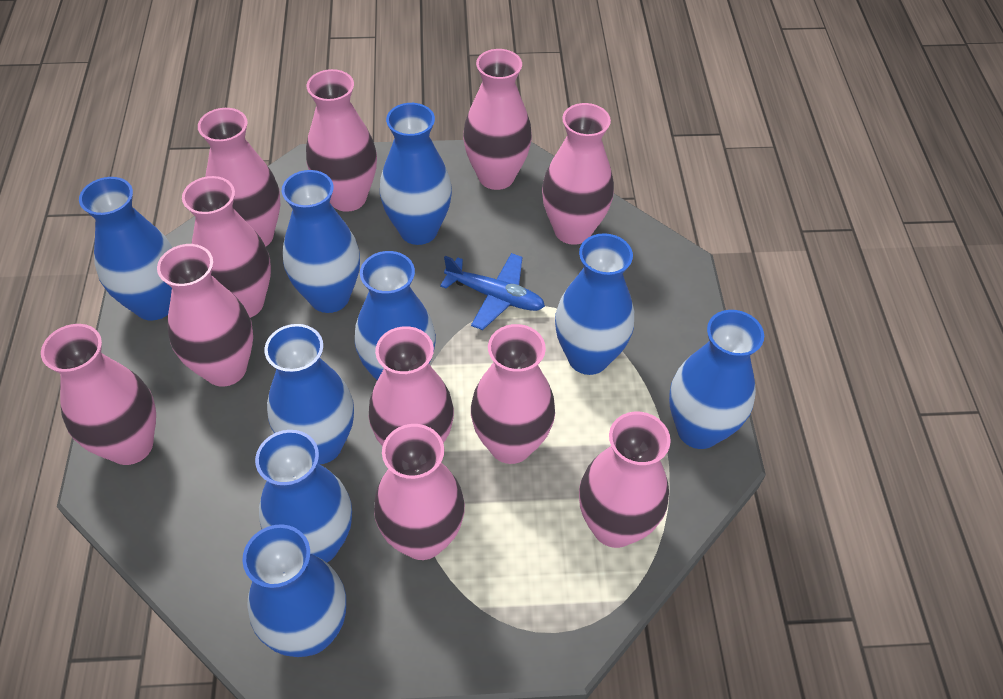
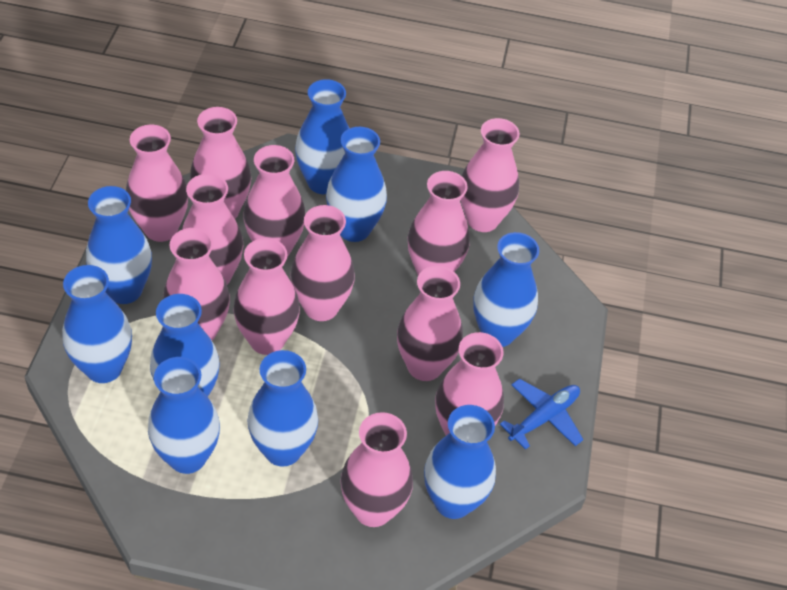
pink vase: [41,324,156,465] [157,244,253,387] [182,176,271,318] [198,108,280,247] [306,69,377,212] [369,326,454,446] [374,424,465,560] [463,49,532,190] [471,324,555,464] [542,103,614,245] [579,412,671,548] = 11 -> [126,125,188,242] [163,228,230,340] [182,174,243,285] [190,107,251,219] [234,238,300,355] [243,145,305,257] [290,205,355,321] [340,412,413,527] [397,266,463,381] [408,171,470,275] [435,332,504,435] [461,118,520,232] = 12

